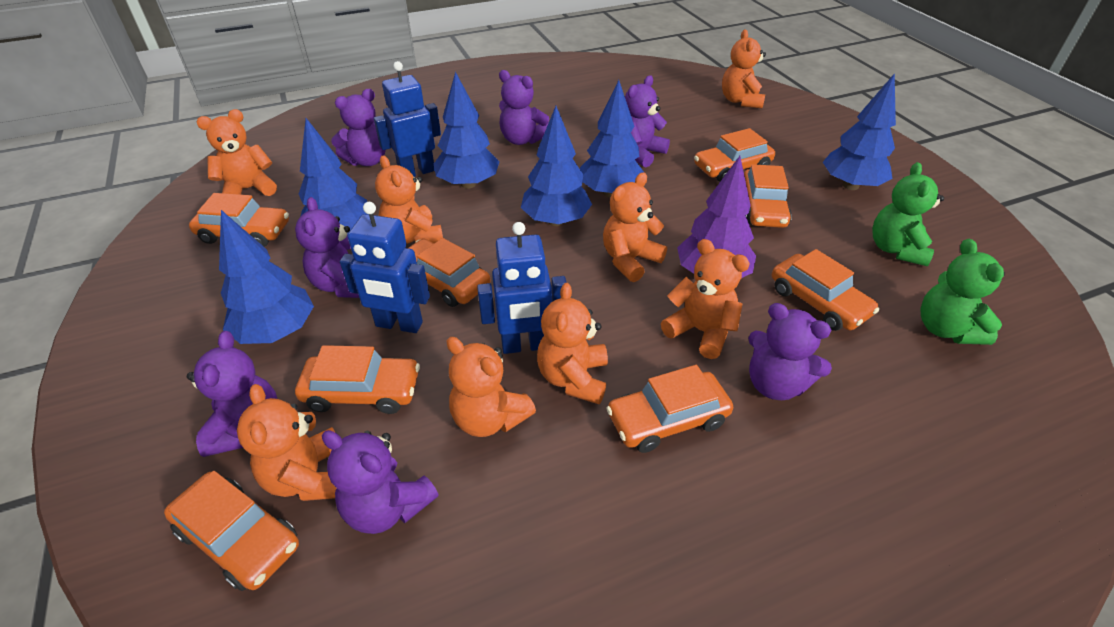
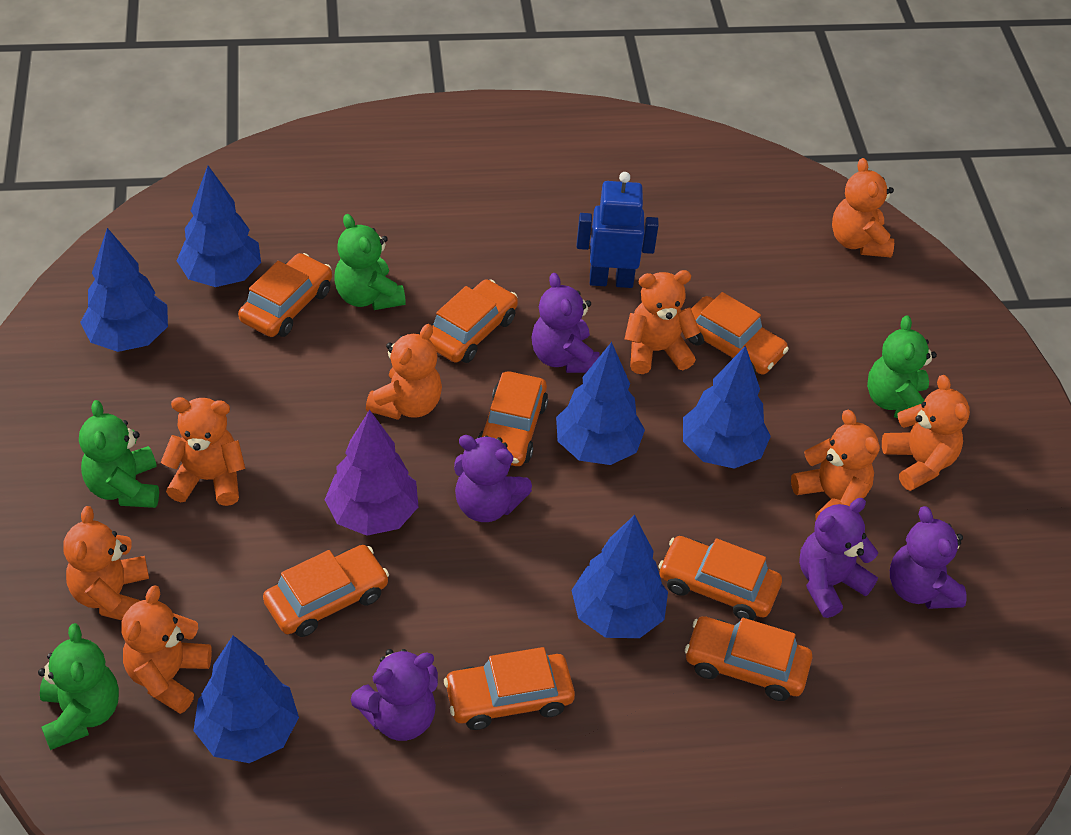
blue robot: [340,202,430,333] [374,61,441,177] [477,222,567,354] = 3 -> [577,172,659,288] = 1
green teddy bear: [872,162,944,266] [920,239,1005,345] = 2 -> [38,623,119,750] [79,400,159,508] [334,214,406,310] [867,315,937,418] = 4
purple teddy bear: [187,331,277,457] [295,197,359,298] [322,430,439,534] [331,89,386,166] [499,70,549,145] [625,75,670,167] [748,303,832,400] = 7 -> [351,649,438,741] [454,435,532,522] [531,273,600,373] [799,498,878,618] [890,506,967,609] = 5

